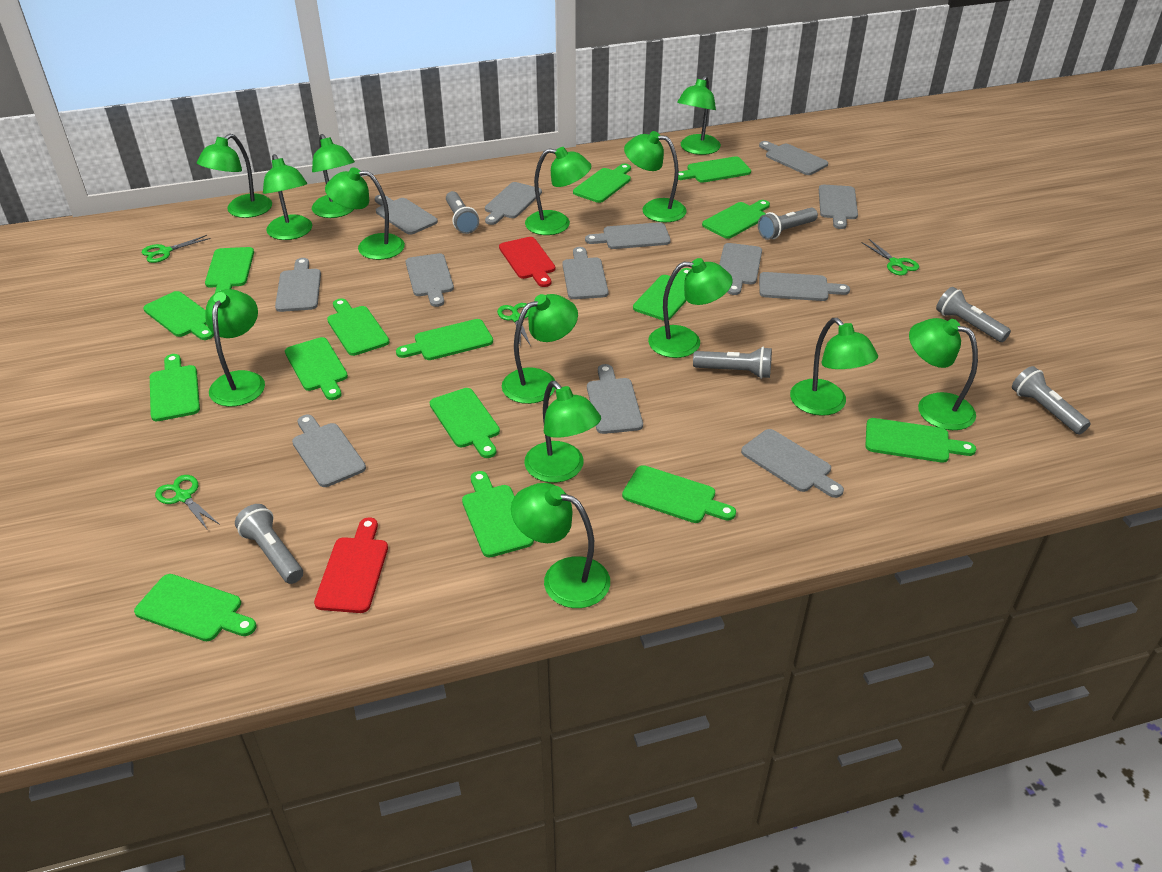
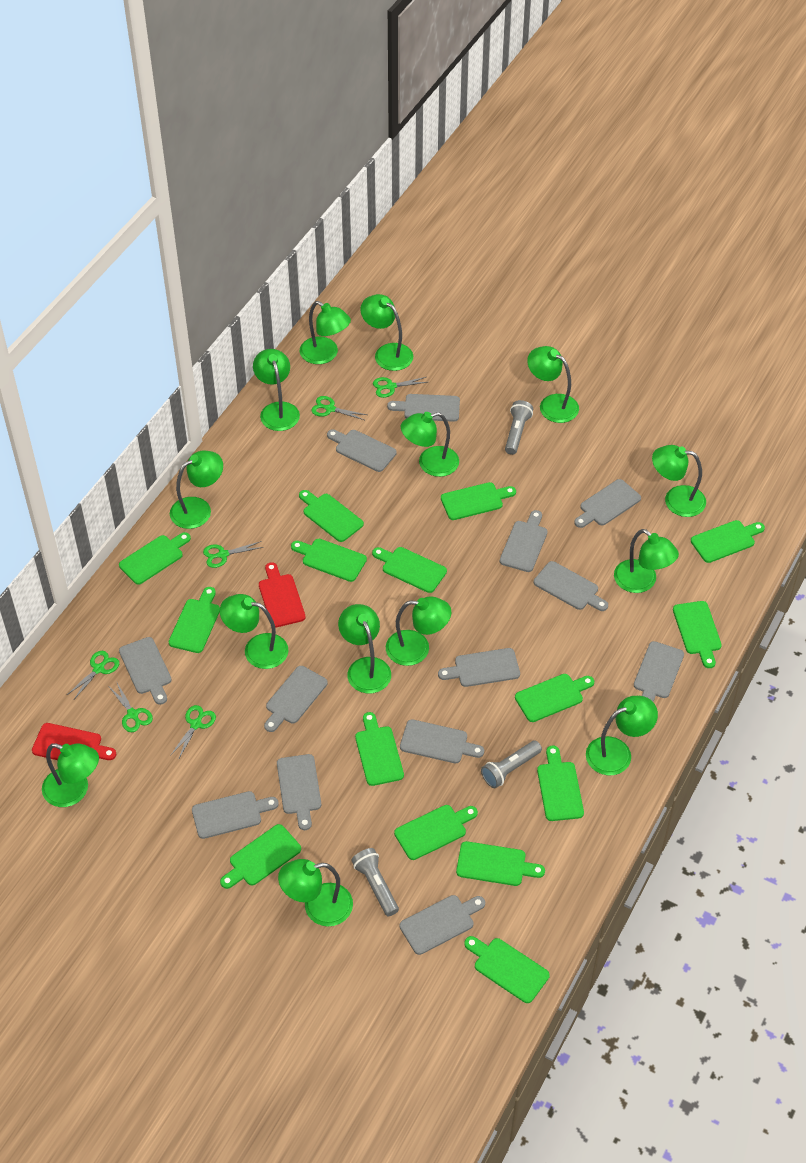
green scissors: [142,235,211,263] [155,475,220,529] [497,303,531,346] [861,239,919,276] = 4 -> [67,651,119,699] [109,681,153,732] [170,705,216,760] [203,541,264,568] [311,396,367,420] [373,377,428,398] = 6
grey flashlight: [235,504,303,584] [446,191,479,234] [693,347,772,379] [758,208,818,240] [936,287,1011,342] [1012,366,1091,434] = 6 -> [351,848,399,916] [481,741,542,788] [505,400,533,455] = 3

